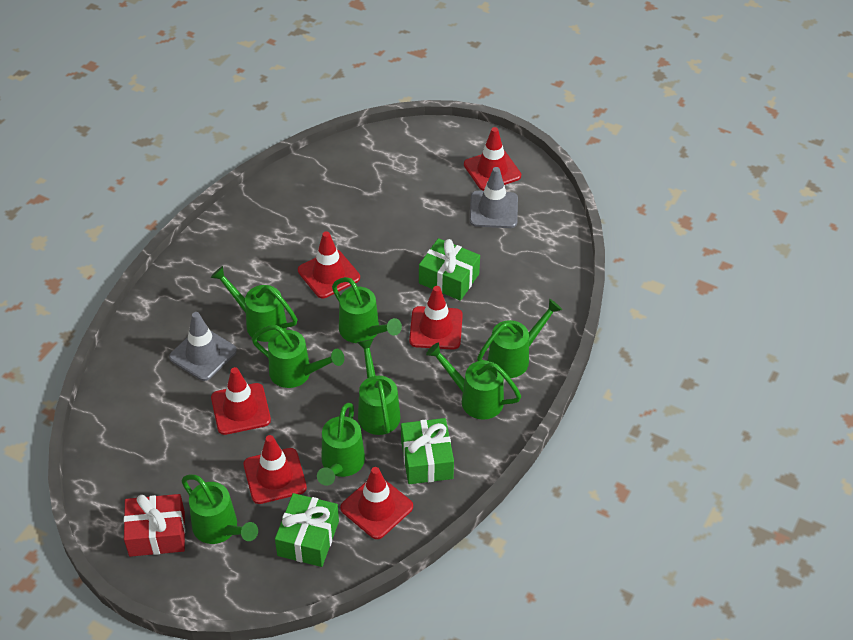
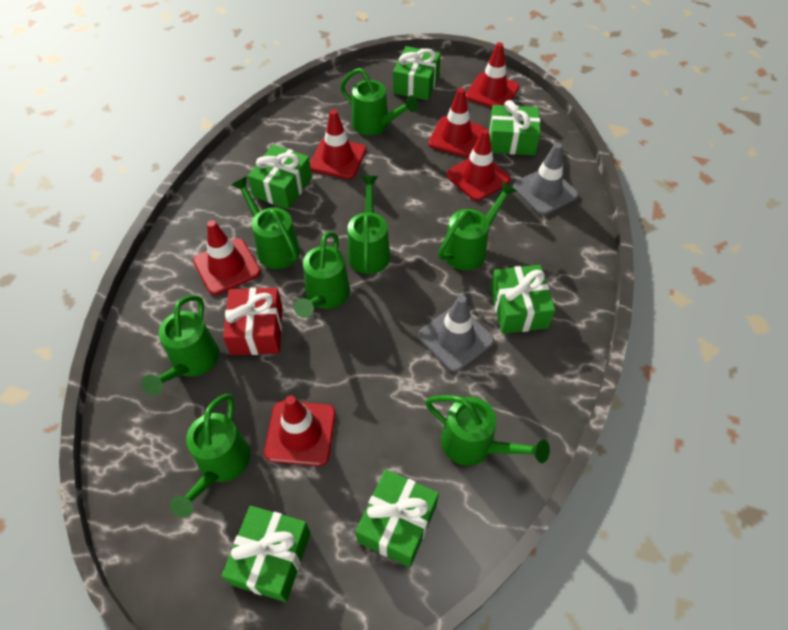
green gift: [275,493,339,567] [401,418,454,484] [419,238,480,301] = 3 -> [221,506,311,602] [248,145,312,209] [356,469,439,567] [393,46,441,100] [489,100,541,155] [490,265,555,334] = 6

